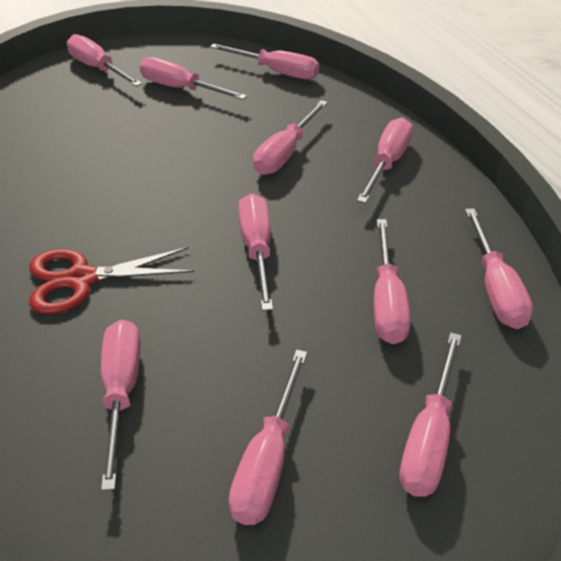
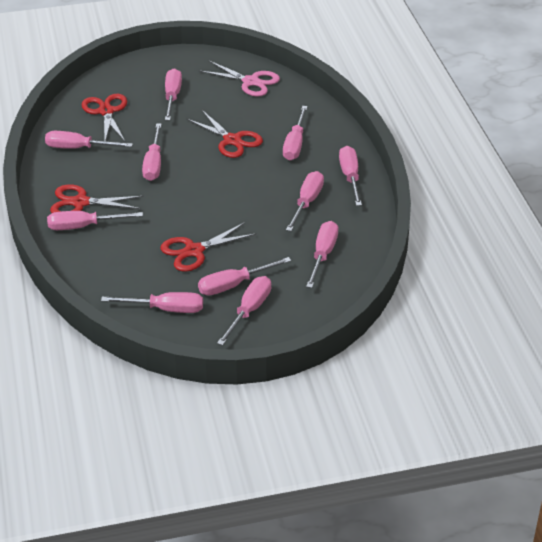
pink scissors: none = 0 -> [199,61,280,97] = 1
red scissors: [29,247,194,314] = 1 -> [50,184,144,213] [81,94,127,141] [161,222,256,272] [187,110,263,158] = 4

